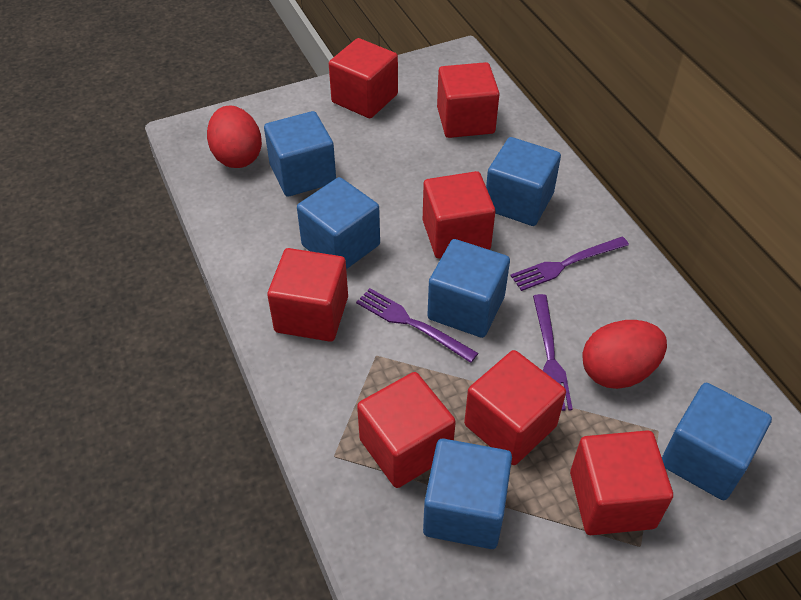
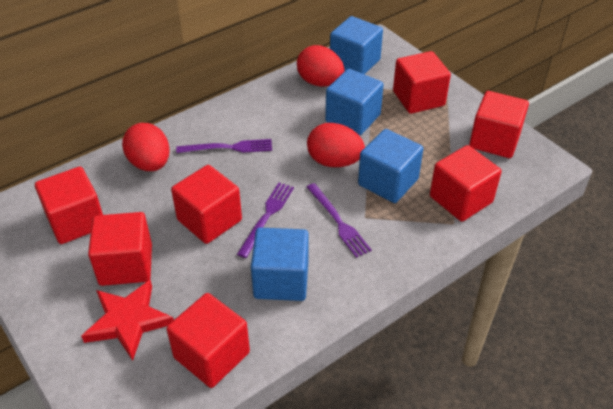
blue cube: [264,111,336,197] [297,177,380,269] [423,438,512,549] [427,239,510,338] [486,137,561,226] [662,383,772,500] = 6 -> [251,227,309,301] [325,69,384,136] [330,16,383,74] [358,129,423,203] = 4
red egg: [207,105,262,168] [582,320,667,389] = 2 -> [122,123,169,171] [297,45,345,87] [307,123,365,167] = 3
red star: none = 0 -> [81,280,174,361] = 1

